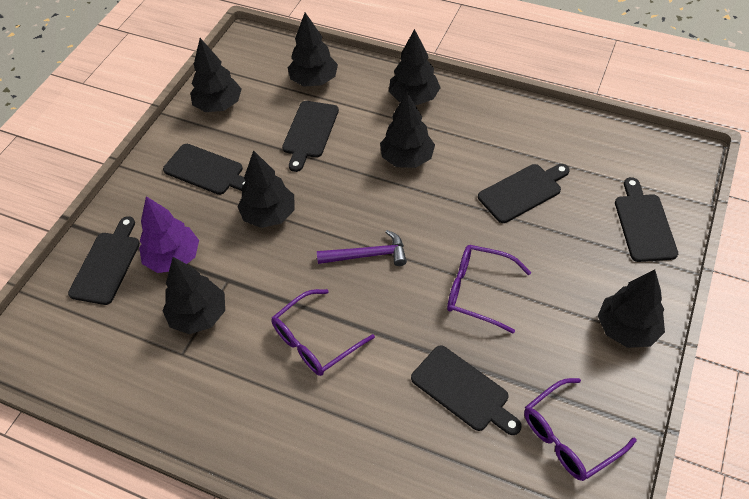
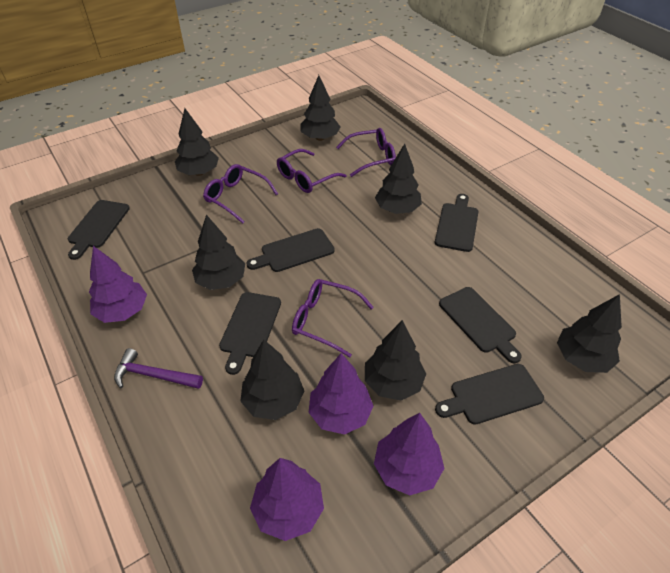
purple glasses: [272,289,375,376] [447,245,531,334] [524,378,637,481] = 3 -> [203,164,278,224] [277,149,346,193] [292,279,374,357] [336,128,396,177] = 4
purple tree: [139,196,199,273] = 1 -> [89,246,147,323] [250,458,324,541] [308,353,373,435] [374,413,444,495] = 4

